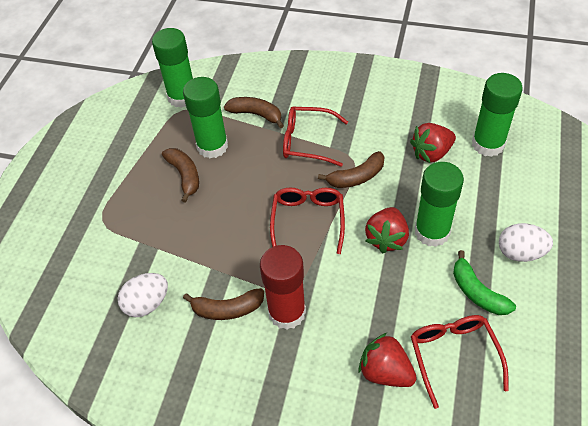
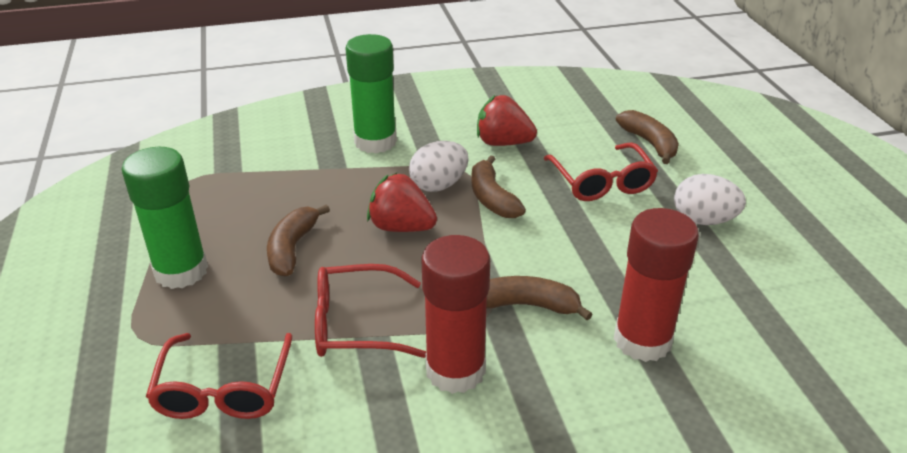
green banana: [453,250,516,315] = 1 -> none = 0
green glue stick: [152,28,193,108] [183,77,228,158] [415,162,464,247] [472,73,523,157] = 4 -> [122,147,208,289] [346,34,397,153] = 2
red glue stick: [260,245,306,330] = 1 -> [422,235,490,394] [614,208,699,362] = 2
red strawberry: [358,333,417,387] [365,207,409,253] [410,123,456,163] = 3 -> [367,172,437,232] [477,95,537,146] = 2

